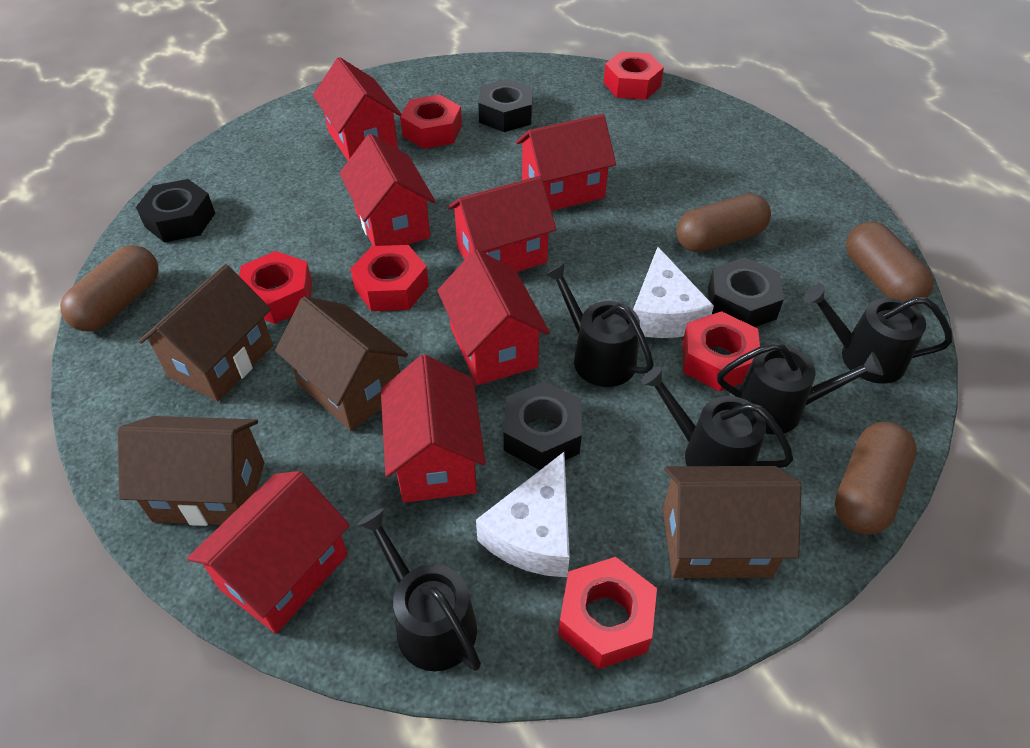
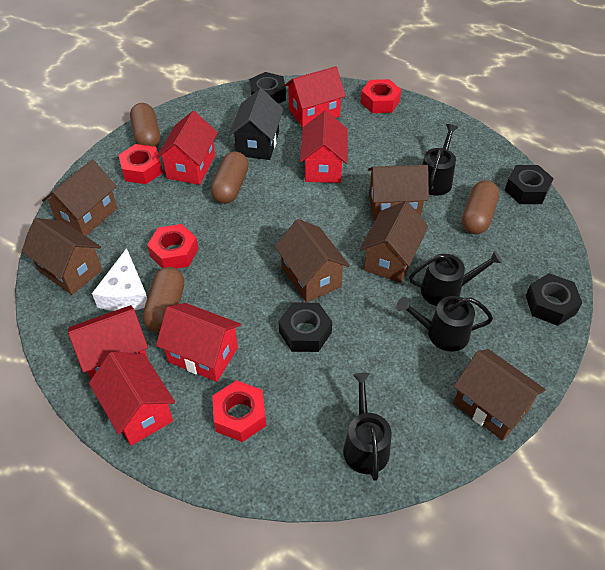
black house: none = 0 -> [229,88,283,160] = 1
black watering can: [357,509,481,671] [545,263,654,387] [641,366,793,468] [717,342,883,435] [803,284,953,384] = 5 -> [343,373,392,481] [396,296,493,352] [409,250,502,306] [422,124,458,196] = 4
brown house: [117,416,264,526] [138,264,273,401] [275,296,408,431] [663,466,802,578] = 4 -> [22,218,102,295] [42,159,117,236] [275,219,350,303] [360,201,428,283] [368,165,429,220] [453,349,546,441] = 6
red house: [187,471,350,634] [313,57,402,161] [340,134,436,246] [381,354,486,503] [437,249,550,385] [447,176,556,272] [516,114,616,211] = 7 -> [68,305,148,379] [89,352,175,446] [156,111,218,185] [156,303,241,382] [284,66,346,128] [300,111,348,183] = 6
red nut: [239,251,312,324] [351,245,429,311] [400,95,462,149] [558,557,657,669] [604,52,664,100] [682,311,760,392] = 6 -> [118,144,163,184] [147,224,198,269] [212,380,266,442] [360,79,401,113] = 4
white cheese: [476,452,570,577] [633,247,714,338] = 2 -> [92,248,147,311] = 1

